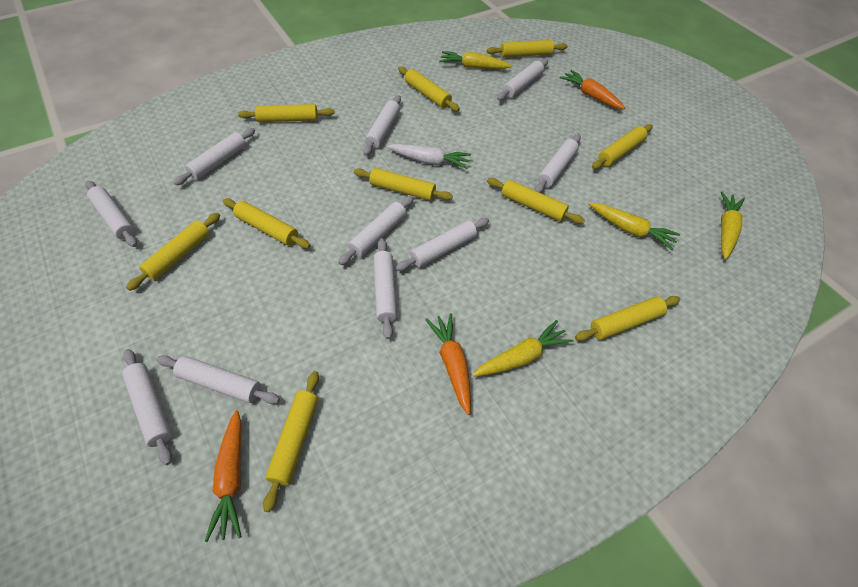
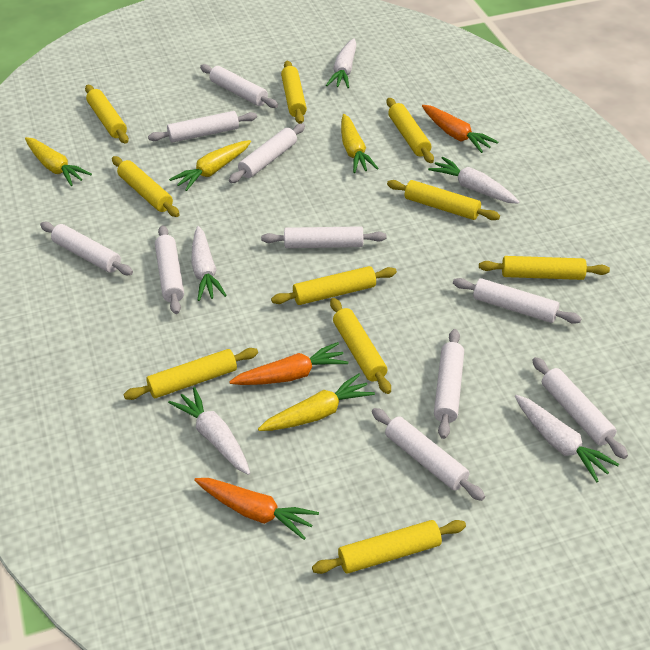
white carrot: [387,144,471,169] = 1 -> [168,387,250,475] [191,226,227,301] [326,38,357,88] [428,157,519,204] [515,395,619,482] = 5

